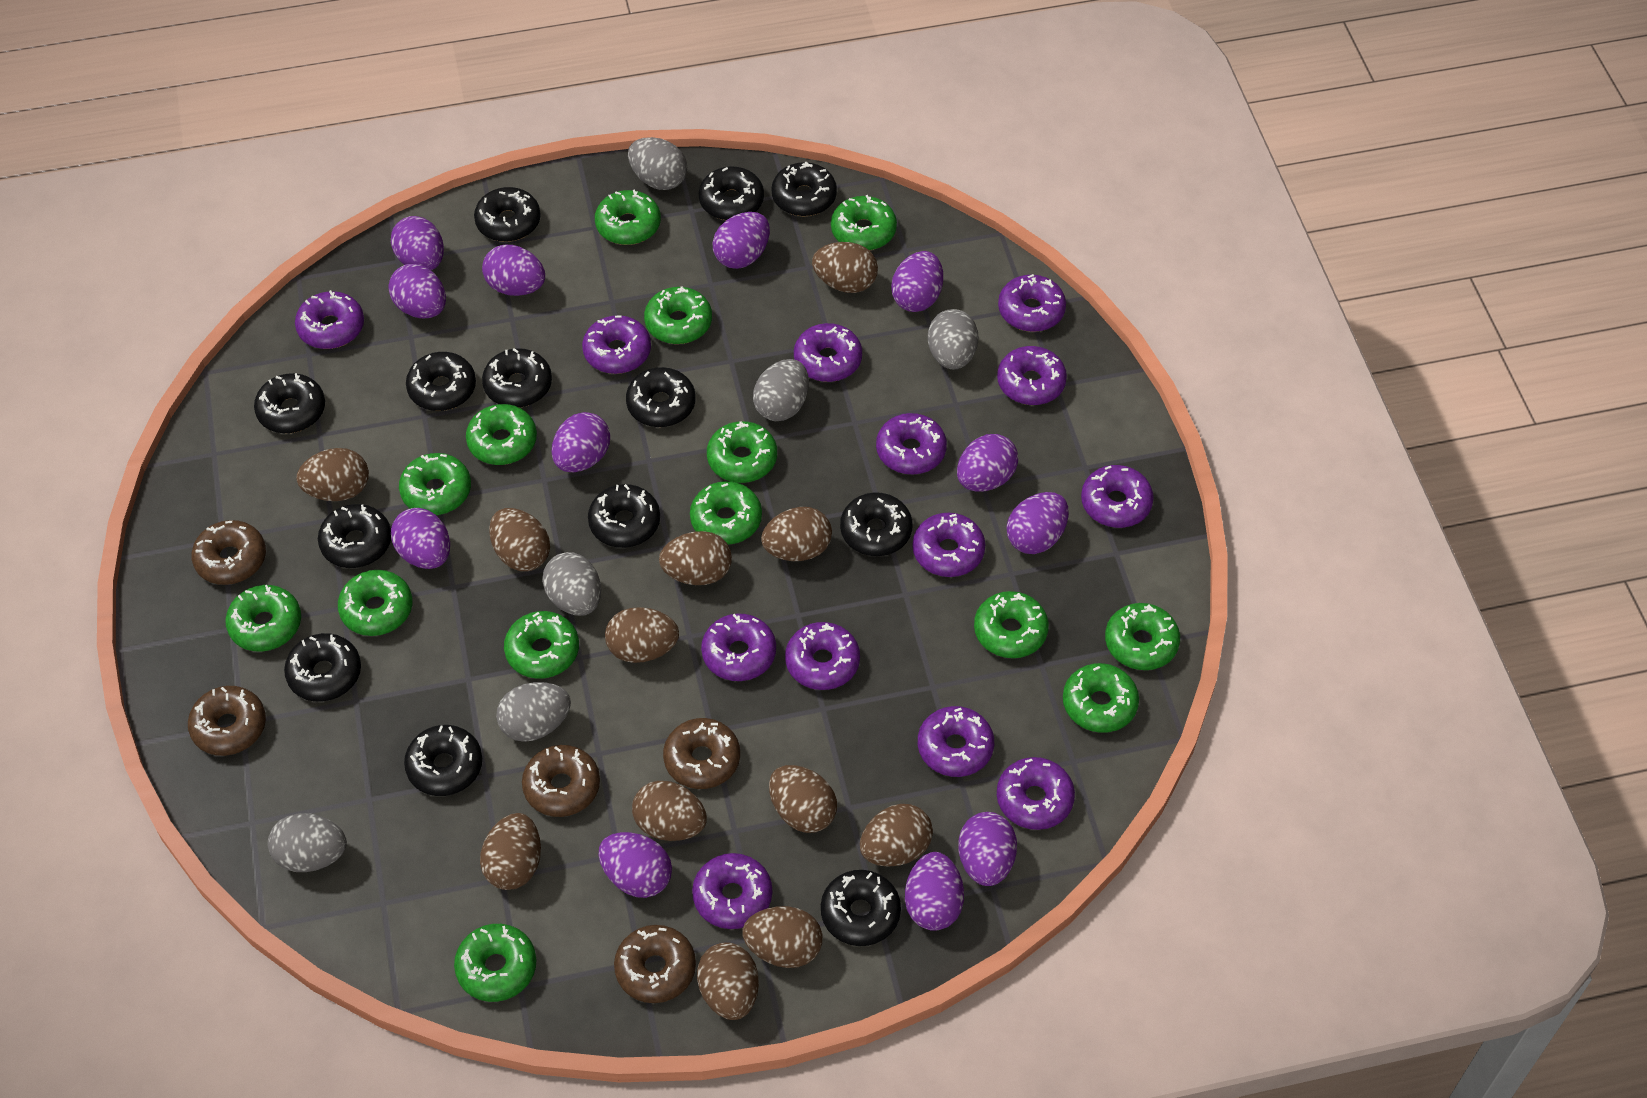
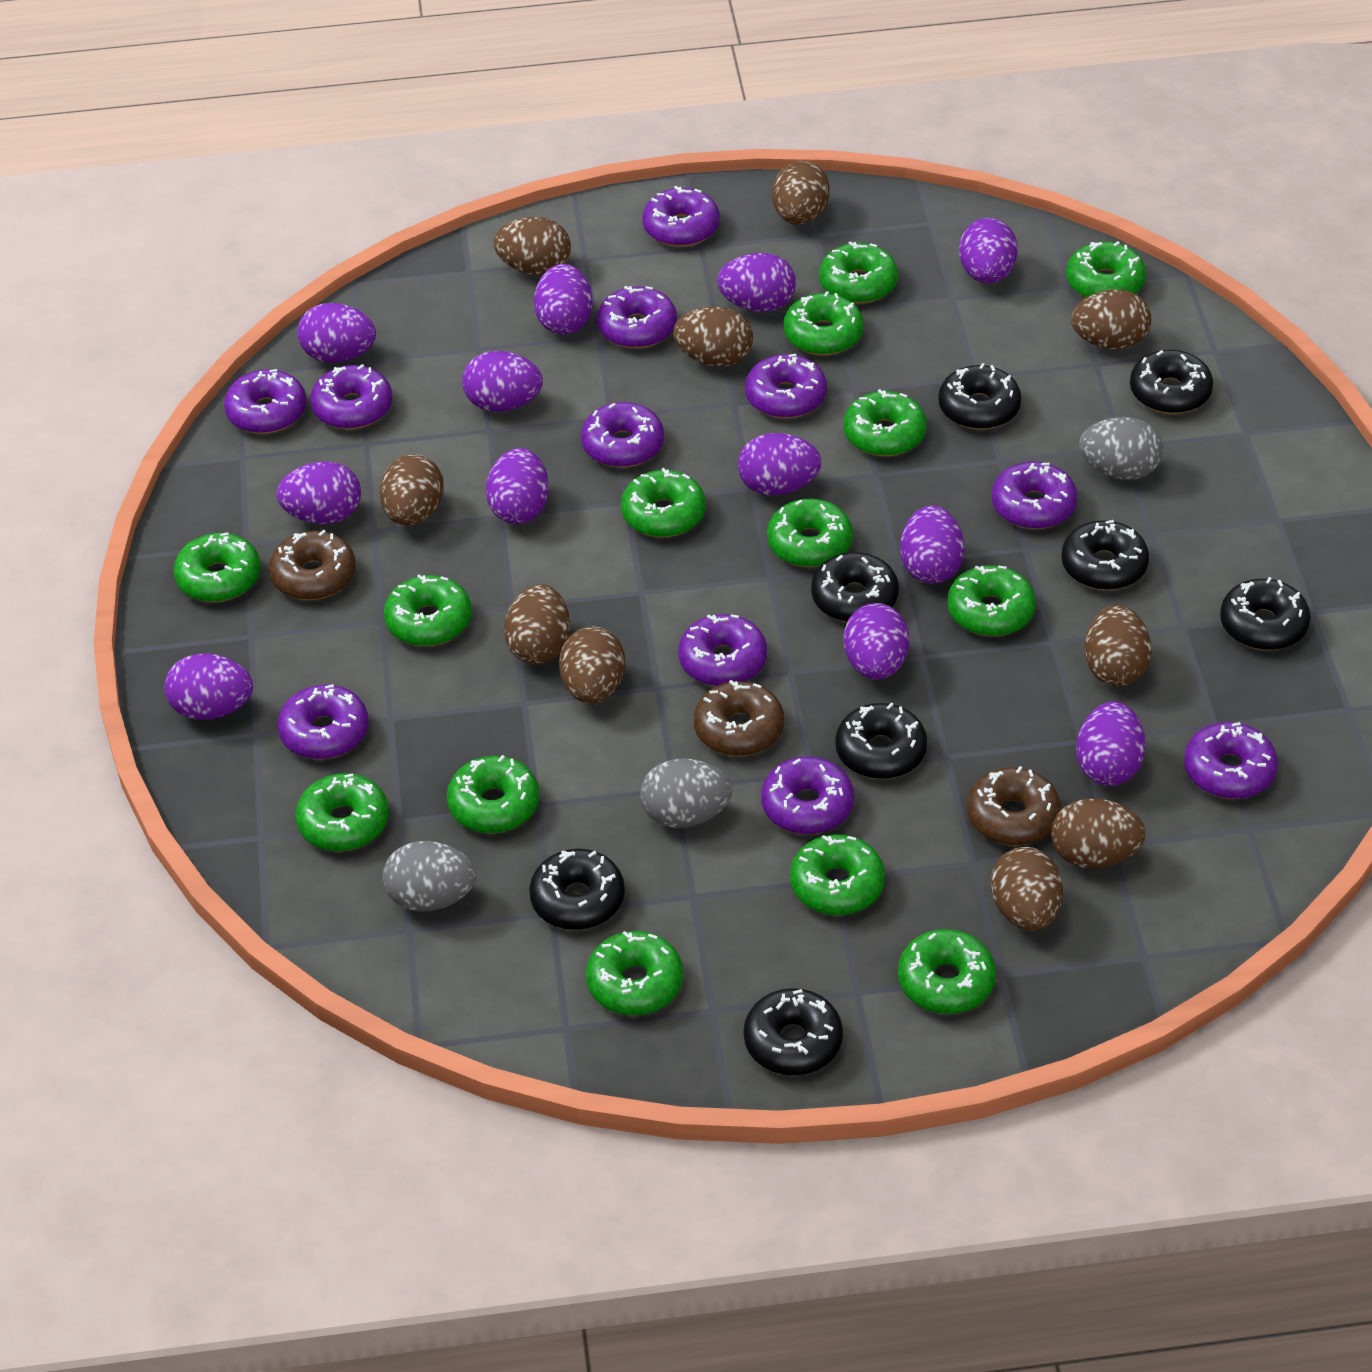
black donut: [254,373,325,433] [284,633,361,702] [318,504,391,568] [404,725,482,796] [406,352,476,411] [474,187,541,242] [482,348,552,407] [588,484,660,548] [626,367,696,427] [699,167,764,220] [771,162,837,216] [821,870,901,946] [840,492,913,556] = 13 -> [529,849,625,930] [743,988,843,1075] [811,552,899,622] [835,703,927,779] [938,363,1022,430] [1061,520,1149,590] [1130,350,1213,414] [1220,577,1311,650] = 8
brown donut: [188,686,266,756] [191,520,266,585] [522,745,600,817] [614,925,696,1003] [663,718,740,789] = 5 -> [269,530,356,600] [694,680,784,756] [967,766,1061,846] = 3
brown egg: [296,448,369,501] [480,813,541,890] [489,508,550,571] [605,607,679,663] [632,781,707,841] [659,531,732,585] [697,942,759,1020] [742,906,822,968] [761,507,832,561] [769,765,837,833] [812,242,878,293] [860,804,933,866] = 12 -> [380,454,444,526] [493,217,571,275] [504,584,570,665] [559,626,625,703] [673,306,753,367] [772,161,830,225] [991,847,1063,931] [1051,798,1146,868] [1071,290,1151,350] [1084,605,1152,687] = 10
grey egg: [268,813,347,872] [496,682,571,742] [542,552,601,616] [628,137,687,190] [753,359,809,421] [928,309,978,370] = 6 -> [383,841,476,911] [640,758,732,828] [1079,417,1163,480] = 3
purple donut: [295,290,364,349] [582,315,651,374] [692,853,772,929] [701,614,776,681] [785,622,860,690] [794,323,862,382] [876,413,947,474] [912,513,985,577] [918,706,994,777] [997,346,1067,405] [997,757,1075,830] [998,274,1066,332] [1081,465,1154,528] = 13 -> [224,369,307,434] [278,684,369,759] [310,364,392,429] [581,402,664,468] [597,286,677,348] [642,186,720,247] [678,614,767,686] [745,354,827,418] [761,757,854,834] [992,461,1077,529] [1184,722,1278,799] = 11

